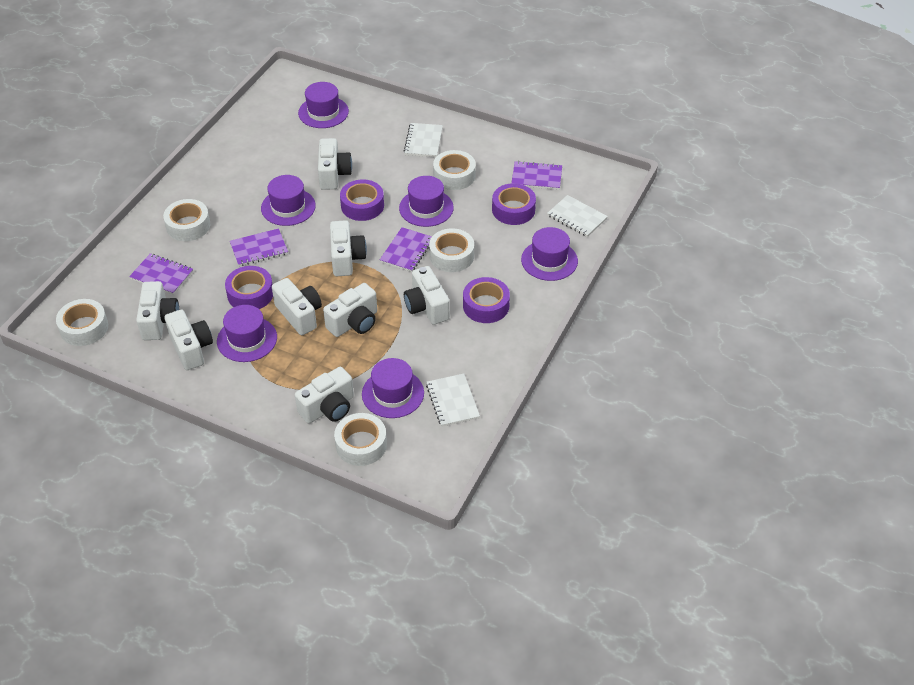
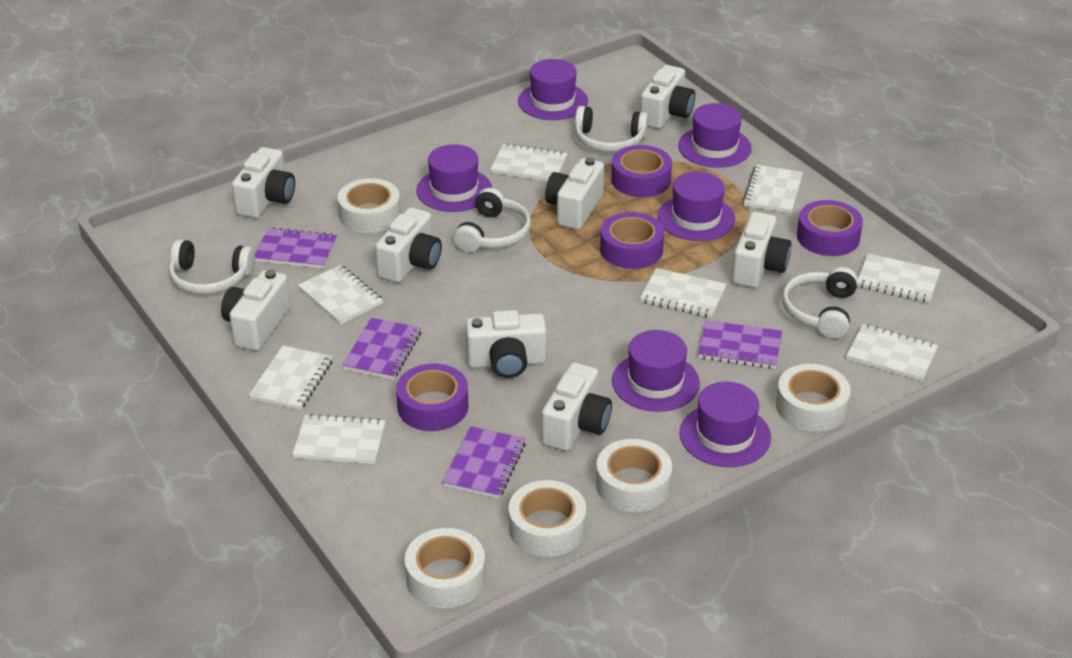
white headphones: none = 0 -> [169,239,255,294] [454,188,531,252] [575,106,649,152] [782,267,858,339] = 4
white notebook: [404,123,443,157] [426,374,480,427] [547,195,608,237] = 3 -> [249,346,333,410] [292,414,386,464] [298,265,383,325] [490,143,567,181] [640,268,727,318] [743,165,803,213] [847,324,938,381] [857,253,940,303] = 8

